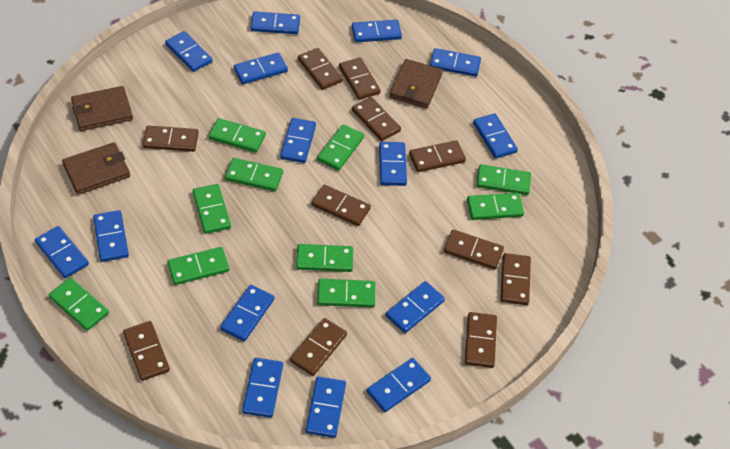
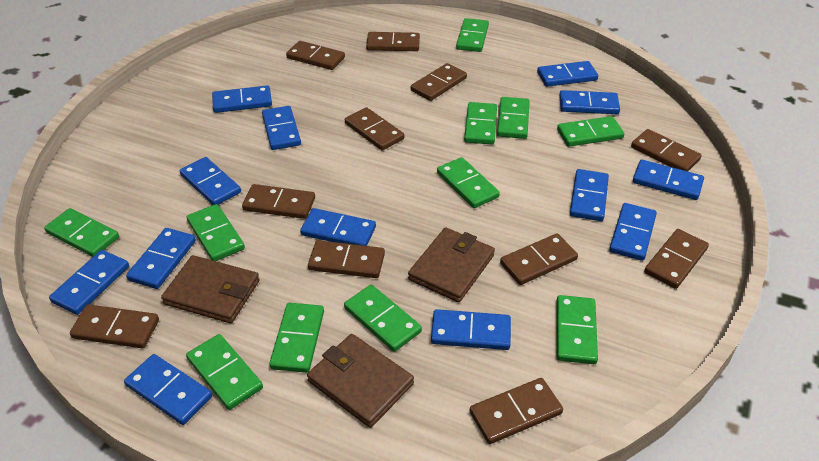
blue domino: [35,226,89,278] [93,210,129,262] [165,31,213,72] [220,285,274,341] [234,52,288,84] [242,358,283,418] [250,11,300,34] [280,118,316,163] [306,376,346,438] [352,20,402,42] [367,358,431,412] [379,142,407,186] [386,281,445,333] [430,48,481,77] [473,113,518,159] = 15 -> [49,250,129,315] [124,354,212,425] [126,228,196,289] [180,157,241,205] [212,85,272,113] [262,106,301,150] [300,208,376,246] [431,309,511,350] [537,61,598,87] [559,90,620,114] [570,169,609,221] [609,203,657,261] [633,160,704,200] = 13
green domino: [49,278,109,331] [167,247,229,285] [193,184,231,234] [209,118,266,153] [225,158,283,191] [296,244,353,272] [317,124,364,171] [317,279,375,308] [467,193,524,220] [476,164,531,195] = 10 -> [44,208,119,257] [186,334,263,410] [187,204,245,261] [269,303,324,373] [344,285,422,352] [437,157,500,208] [456,18,489,52] [464,102,497,144] [497,97,530,139] [556,295,598,364] [557,116,624,147] = 11

